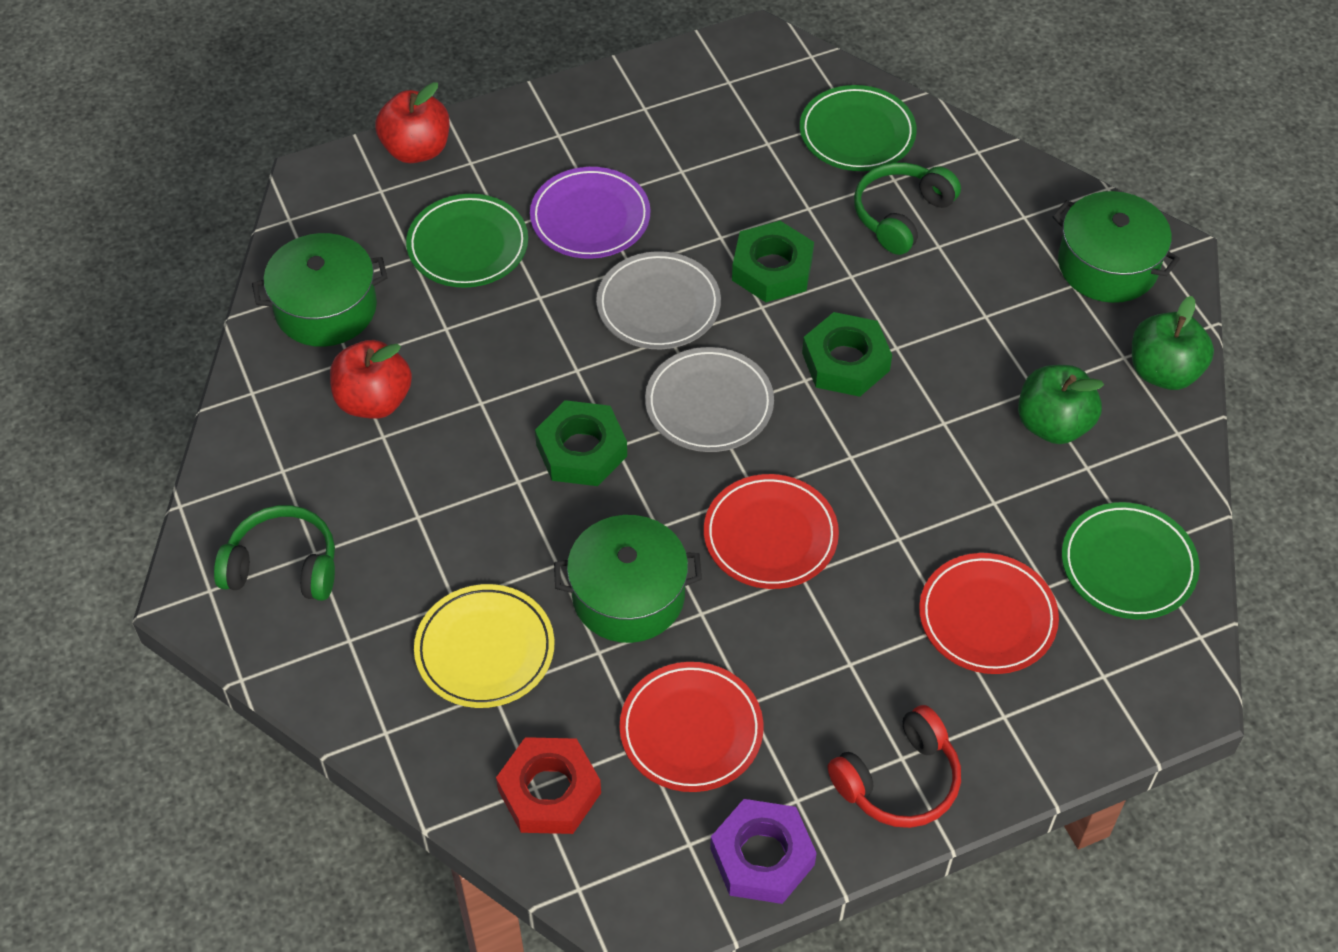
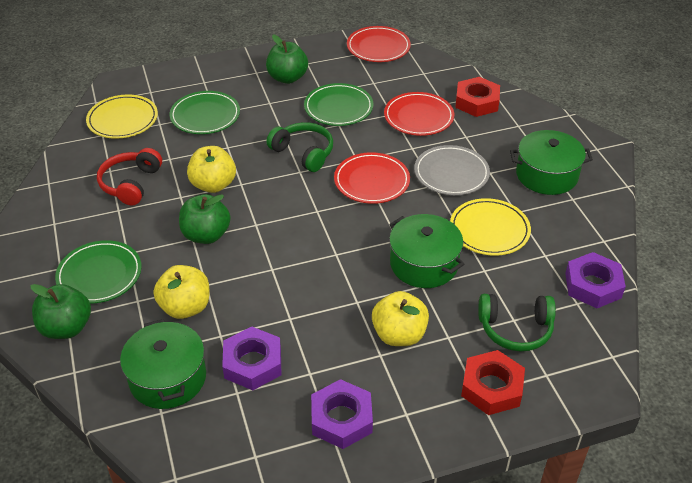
green apple: [1018,365,1104,444] [1132,296,1214,390] = 2 -> [30,284,91,339] [179,194,231,244] [266,34,308,84] = 3
green nut: [535,400,627,486] [732,221,814,302] [802,312,892,397] = 3 -> none = 0
grey plate: [596,251,721,349] [645,347,774,452] = 2 -> [414,145,490,195] = 1
purple nut: [710,799,817,904] = 1 -> [222,327,281,390] [311,379,373,449] [565,252,626,308] = 3
purple plate: [530,167,651,259] = 1 -> none = 0
red apple: [330,340,412,419] [375,82,450,163] = 2 -> none = 0
red nut: [496,737,601,834] = 1 -> [455,77,500,117] [461,350,525,415] = 2
yellow apple: none = 0 -> [154,265,210,319] [187,146,236,193] [372,291,429,346] = 3
yellow plate: [414,584,554,708] = 1 -> [86,95,158,139] [450,198,531,256] = 2

